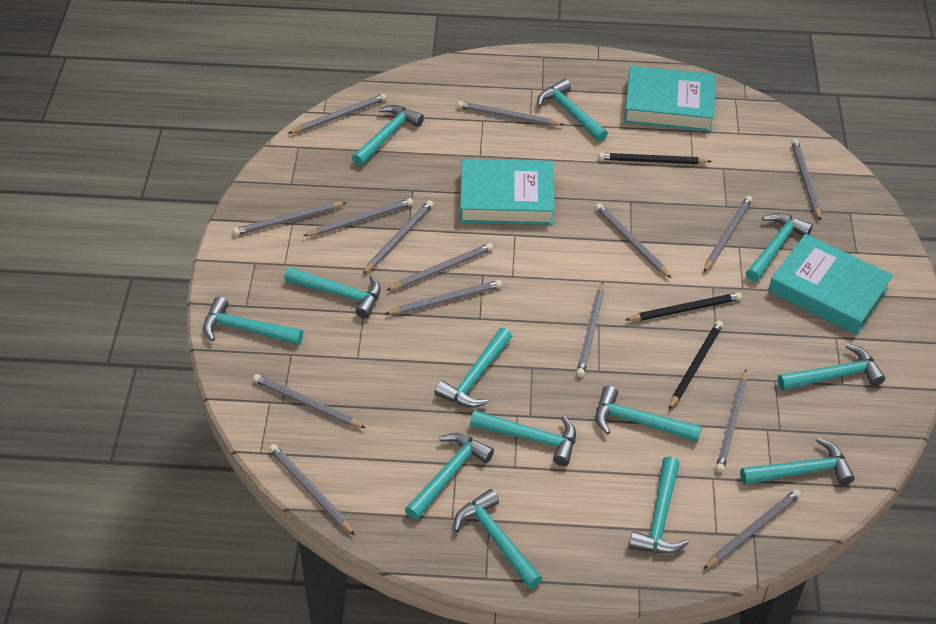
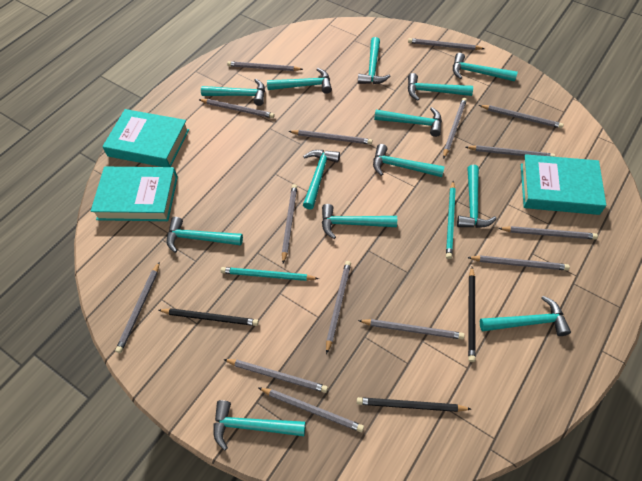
turquoise pencil: none = 0 -> [221,267,319,281] [446,181,456,259] = 2

